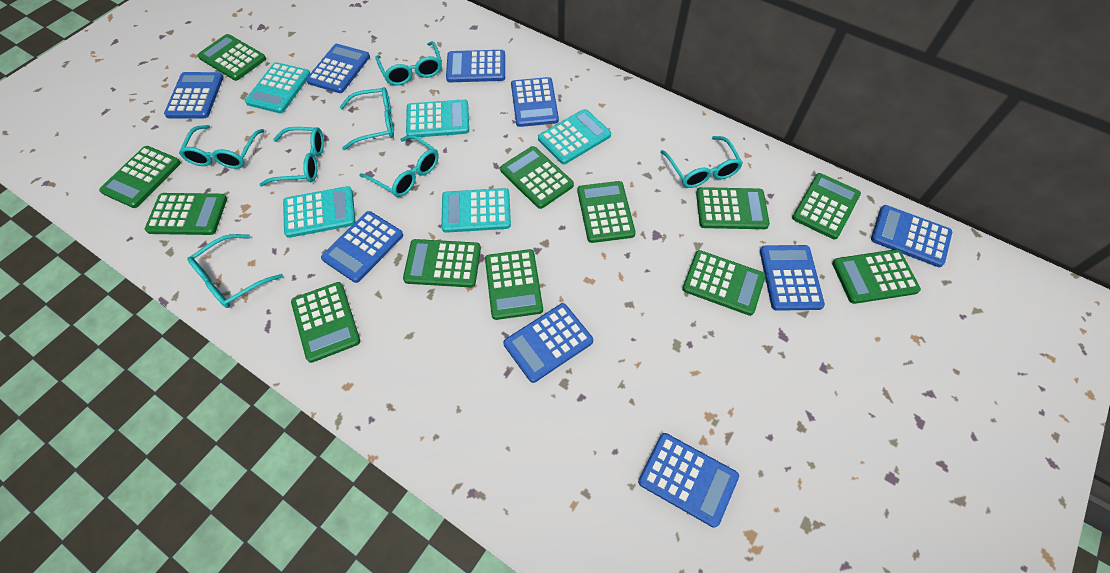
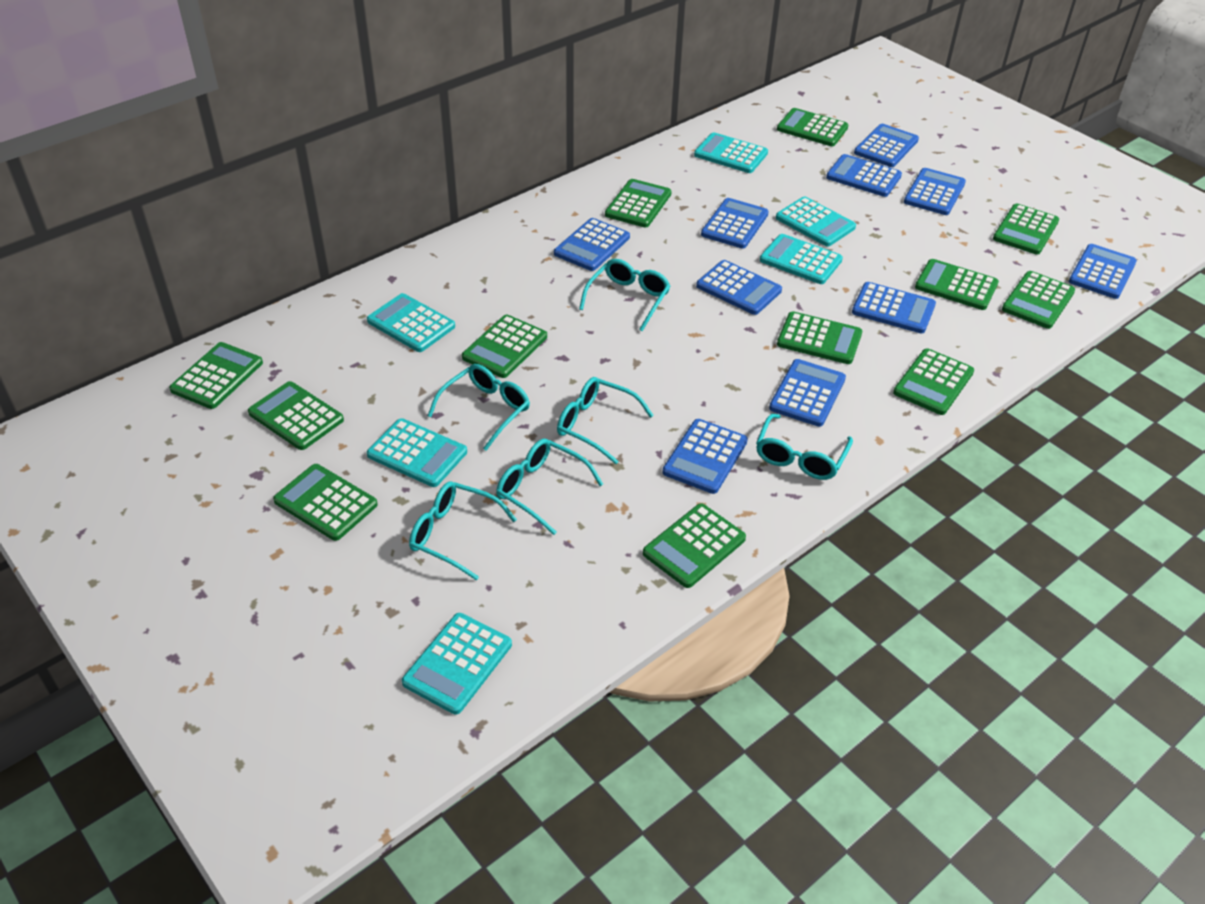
blue calculator: [164,72,223,118] [306,44,370,93] [321,211,403,283] [446,50,505,82] [503,303,593,383] [511,77,559,127] [638,433,739,528] [760,245,825,311] [871,205,952,267] = 9 -> [554,218,630,271] [662,419,748,494] [696,260,782,315] [701,198,769,249] [769,359,846,427] [826,154,902,197] [852,282,936,333] [854,124,919,167] [904,168,966,215] [1069,244,1137,299] = 10
turquoise calculator: [245,62,310,113] [283,186,356,238] [406,99,469,137] [441,188,511,233] [538,109,611,164] = 5 -> [367,293,455,352] [367,418,467,487] [402,613,512,715] [694,132,768,173] [760,234,843,284] [776,197,856,247] = 6
turquoise glasses: [179,125,264,169] [187,234,283,308] [259,127,324,186] [340,87,394,150] [359,135,439,197] [375,41,442,86] [660,136,743,188] = 7 -> [409,481,517,581] [428,364,530,451] [496,439,603,535] [557,377,654,464] [579,259,670,331] [756,414,853,480] = 6

